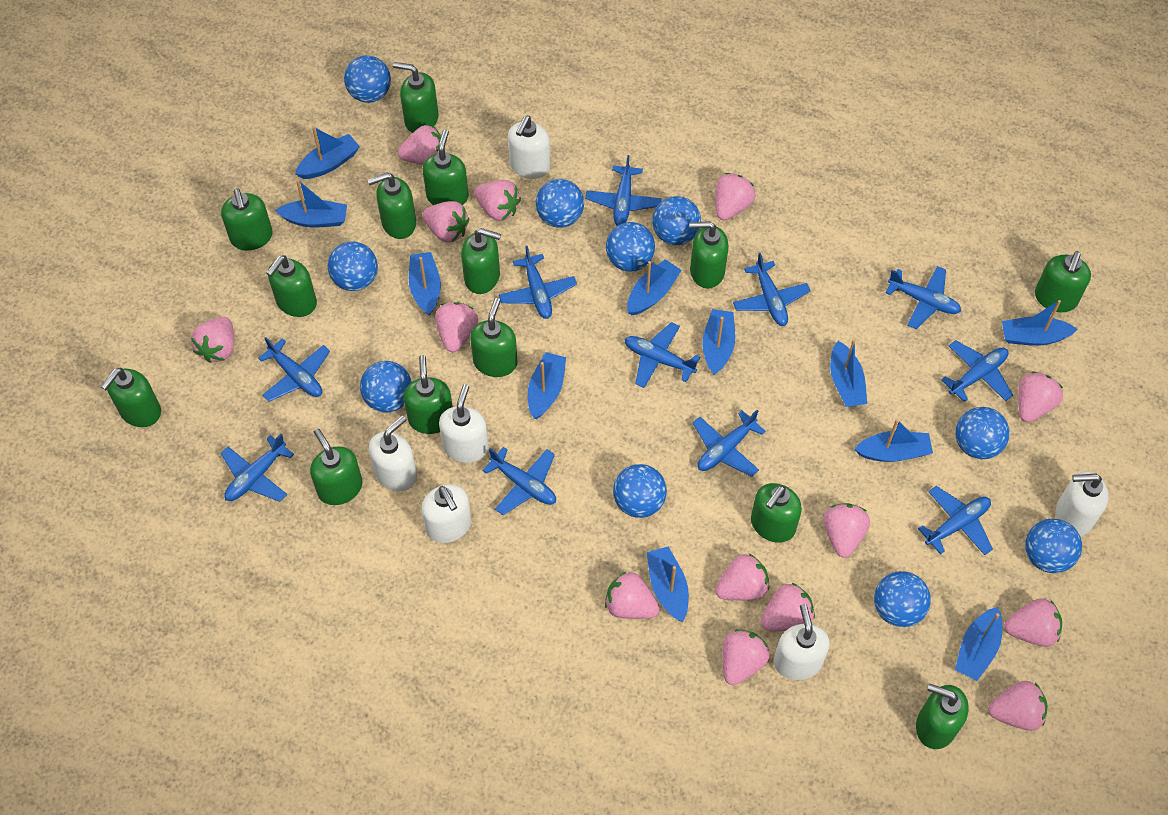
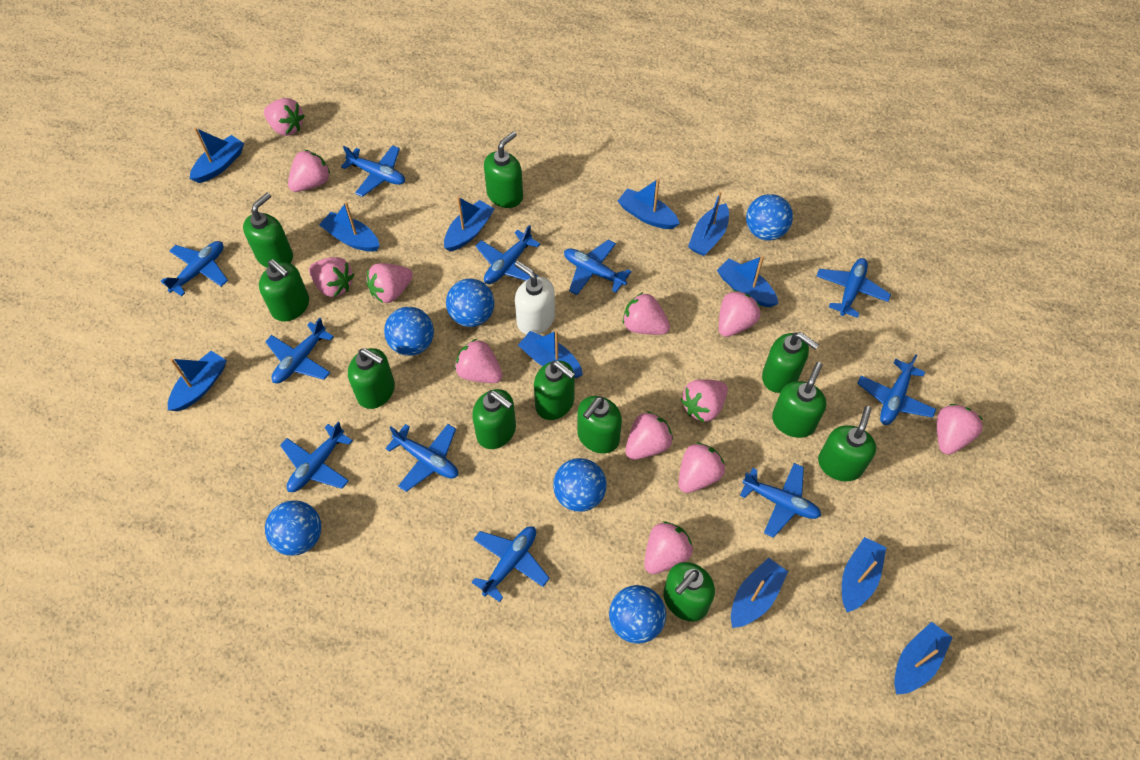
blue ball: [328,241,378,291] [344,55,391,103] [360,361,412,413] [536,179,584,228] [606,222,655,272] [613,464,667,518] [652,196,701,245] [874,571,931,627] [955,407,1010,459] [1025,519,1082,573] = 10 -> [265,500,321,556] [384,307,434,356] [446,279,494,327] [553,458,607,512] [609,585,666,644] [746,194,793,241] = 6
green soap dispenser: [101,368,161,427] [221,189,273,251] [267,255,317,317] [310,428,363,505] [368,172,416,239] [393,62,439,133] [403,355,453,434] [422,129,468,205] [461,228,501,294] [470,298,518,377] [689,221,729,289] [751,483,802,543] [916,684,969,749] [1035,251,1091,312] = 14 -> [243,193,293,268] [259,259,309,322] [348,348,395,409] [472,389,516,449] [484,131,523,208] [534,360,575,420] [577,396,622,454] [663,562,715,622] [762,332,819,393] [772,362,826,438] [818,406,877,481] = 11
pink strawberry: [191,317,234,363] [398,125,441,165] [422,201,469,242] [435,302,478,352] [475,180,521,221] [605,572,659,619] [715,173,755,220] [715,554,769,600] [723,629,770,685] [761,583,815,631] [823,503,870,558] [988,681,1047,731] [1004,598,1062,647] [1018,372,1063,422] = 14 -> [264,98,304,136] [288,150,331,192] [309,257,354,297] [366,263,413,303] [455,339,503,383] [623,292,670,335] [625,411,673,460] [644,521,693,574] [679,442,725,493] [681,379,728,422] [719,290,761,337] [937,404,983,455] = 12
white soap dispenser: [369,415,417,491] [421,484,471,543] [439,384,489,463] [508,116,550,179] [774,604,830,680] [1056,471,1109,536] = 6 -> [515,261,555,335] = 1

